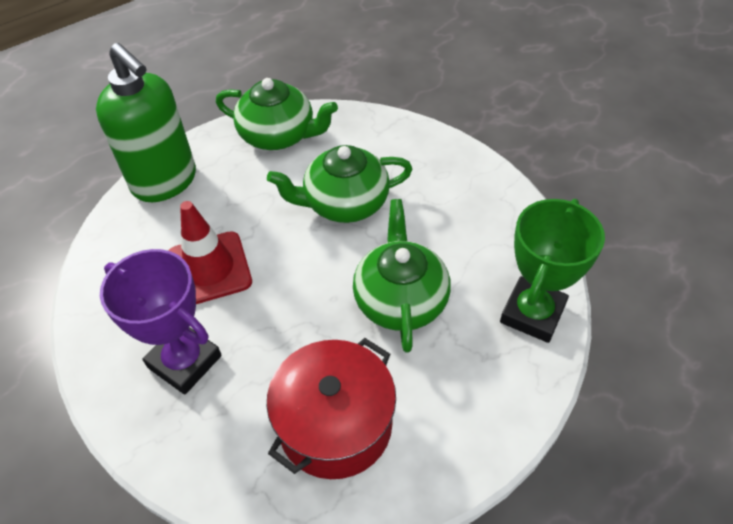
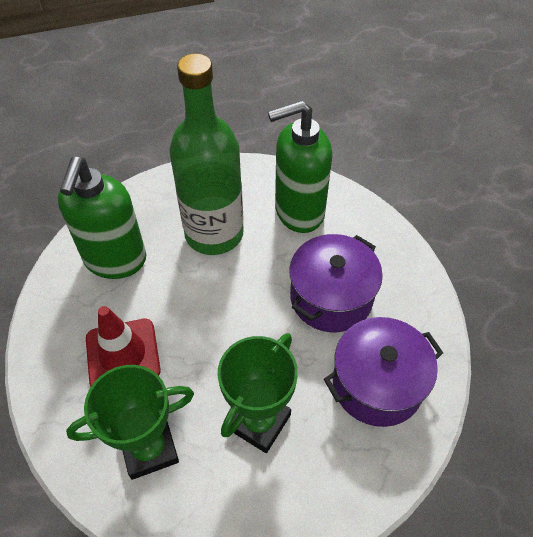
green bottle: none = 0 -> [169,54,244,255] = 1
green soap dispenser: [96,43,196,202] = 1 -> [58,157,146,279] [268,100,332,233] = 2
green teapot: [216,78,338,150] [267,145,412,223] [353,199,451,353] = 3 -> none = 0
green trophy: [500,199,605,343] = 1 -> [66,365,194,480] [218,333,298,453] = 2
purple pot: none = 0 -> [289,234,383,332] [324,317,443,427] = 2
purple trophy: [100,249,222,395] = 1 -> none = 0
red pot: [267,338,396,479] = 1 -> none = 0

